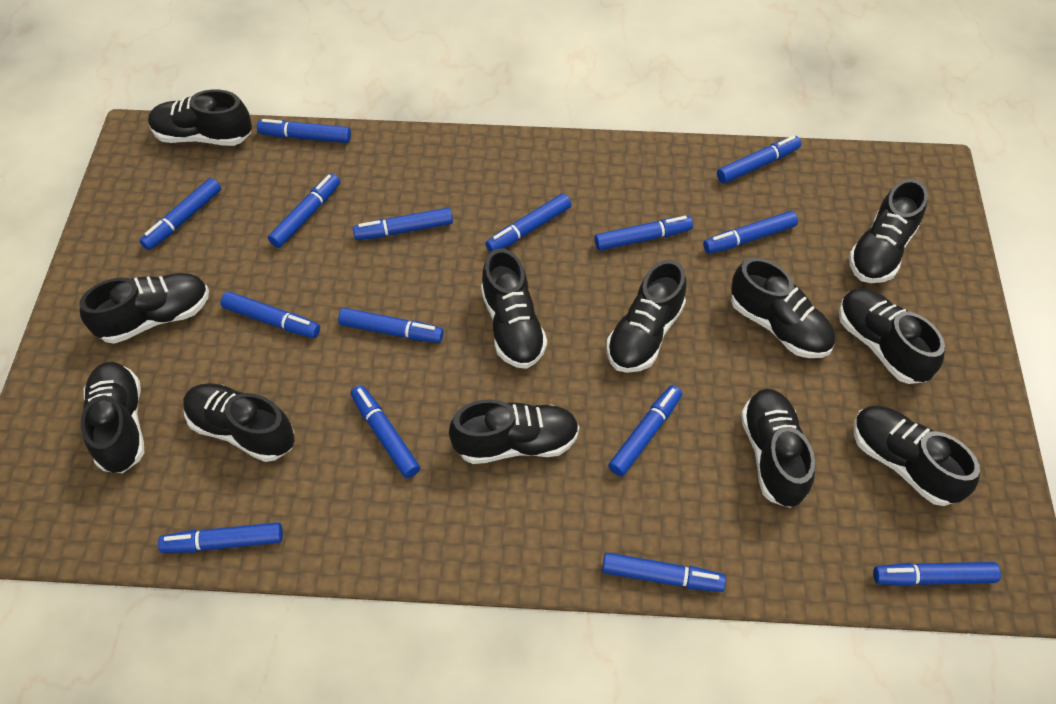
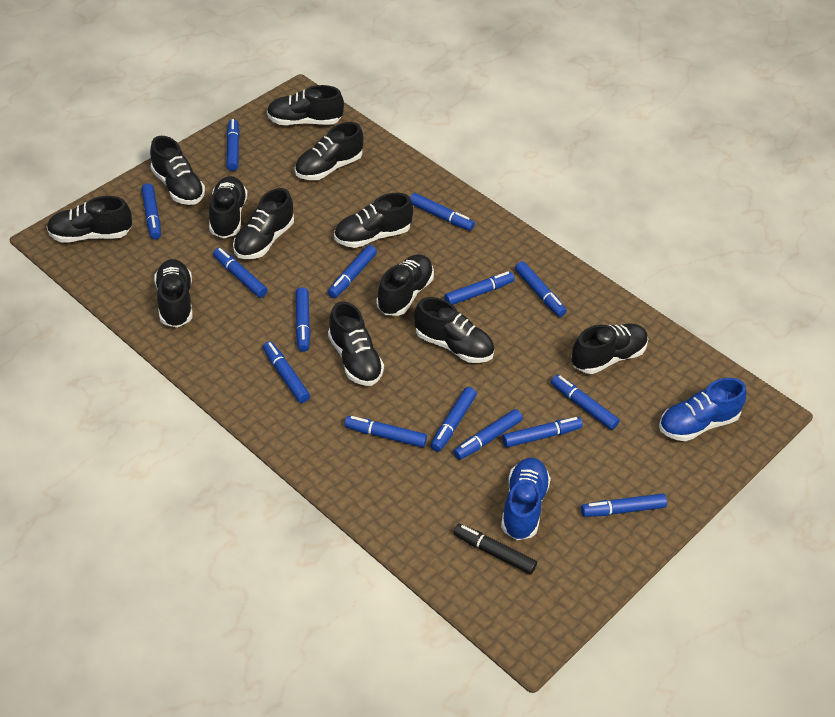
black marker: none = 0 -> [454,524,537,574] = 1
blue shoe: none = 0 -> [501,458,551,540] [659,378,747,441] = 2

